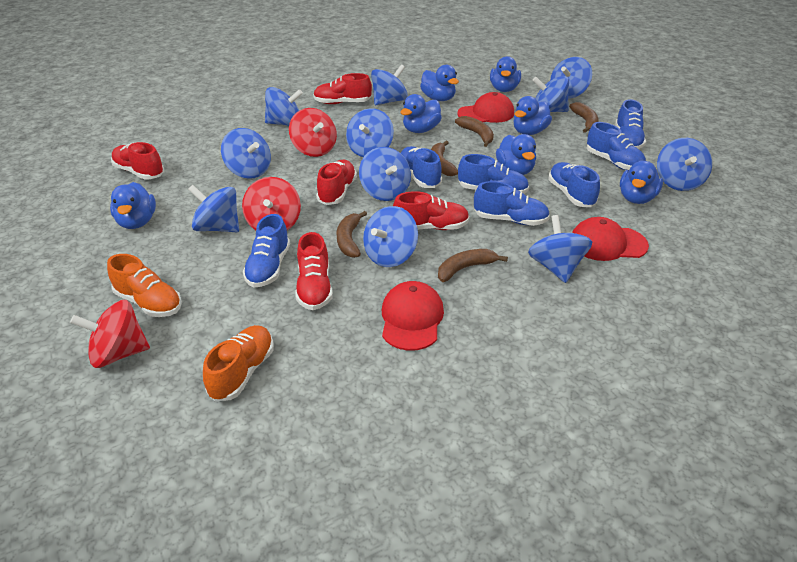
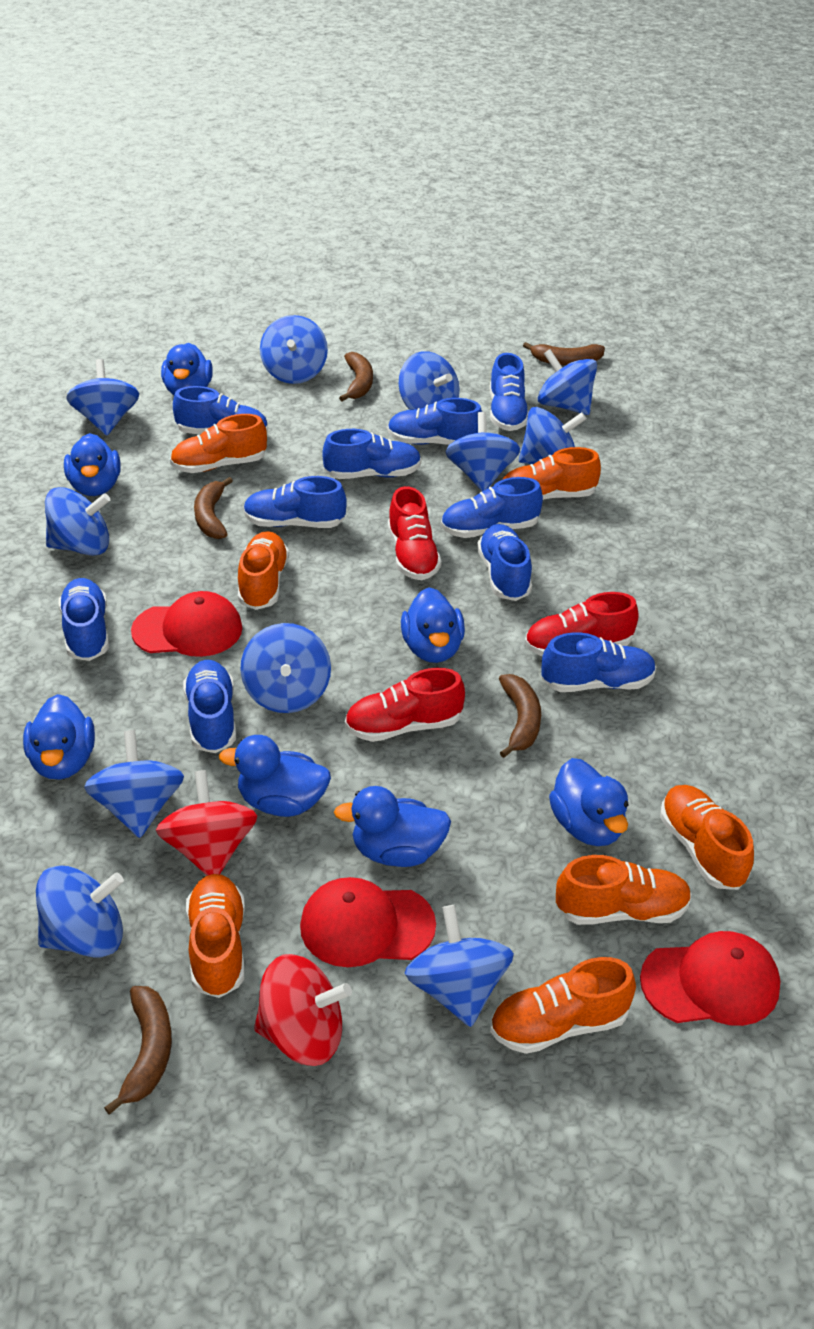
blue shoe: [243,214,290,287] [401,146,442,188] [458,154,529,194] [474,181,550,226] [548,162,600,207] [587,122,646,171] [615,99,646,149] = 7 -> [59,578,109,661] [173,386,268,434] [183,660,236,753] [243,476,347,528] [322,429,421,479] [388,398,482,445] [441,477,543,538] [477,524,532,601] [490,353,529,431] [542,632,656,692] = 10
orange shoe: [107,254,182,317] [203,325,274,401] = 2 -> [170,414,267,473] [186,874,245,998] [238,531,289,610] [490,957,636,1054] [503,447,601,500] [556,855,692,925] [660,785,754,890] = 7
red shoe: [111,142,164,179] [295,232,333,310] [313,73,372,104] [316,160,357,205] [393,191,470,230] = 5 -> [345,668,465,742] [388,486,442,580] [525,592,639,656] = 3
red spinning top: [70,300,150,368] [242,177,301,230] [289,108,337,157] = 3 -> [156,770,257,876] [254,954,352,1066] = 2

